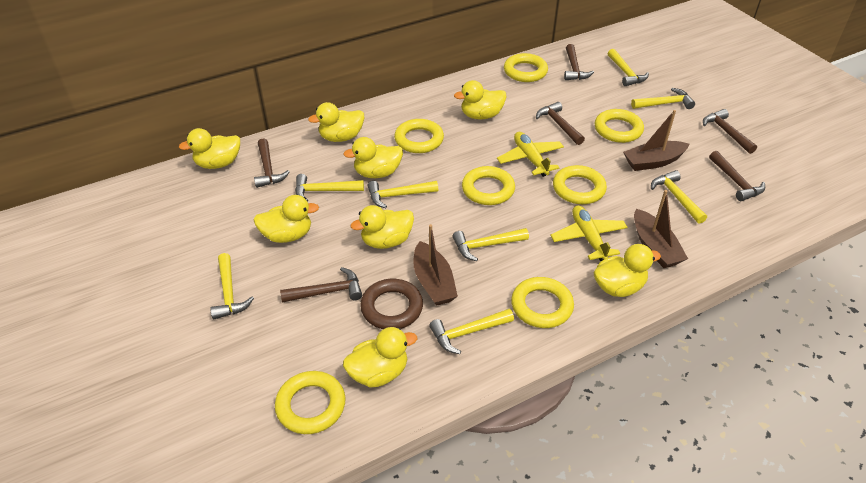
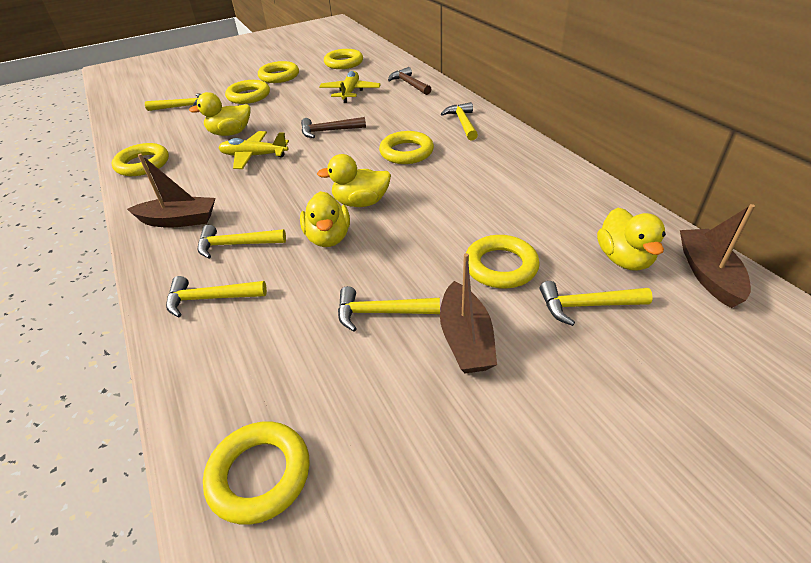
brown hammer: [254,138,290,188] [280,267,362,303] [536,102,585,145] [564,44,594,80] [703,109,757,154] [709,151,765,201] = 6 -> [301,117,366,138] [388,67,432,95] = 2
brown ring: [360,279,423,329] = 1 -> none = 0
yellow duck: [179,128,240,169] [254,195,319,243] [308,102,364,142] [343,137,403,178] [343,327,417,388] [351,205,414,249] [454,80,507,119] [593,244,661,297] = 8 -> [189,92,250,136] [300,191,350,247] [317,154,391,207] [597,208,666,271] = 4
yellow hammer: [210,253,254,320] [295,174,364,202] [368,181,438,208] [429,309,514,354] [452,228,529,261] [607,49,649,86] [631,88,695,109] [651,170,707,224] = 8 -> [145,93,201,111] [166,276,267,317] [198,225,286,259] [338,286,440,331] [441,102,478,141] [540,281,653,326] = 6

